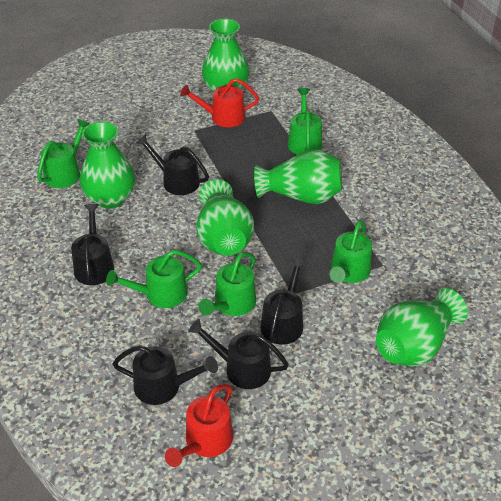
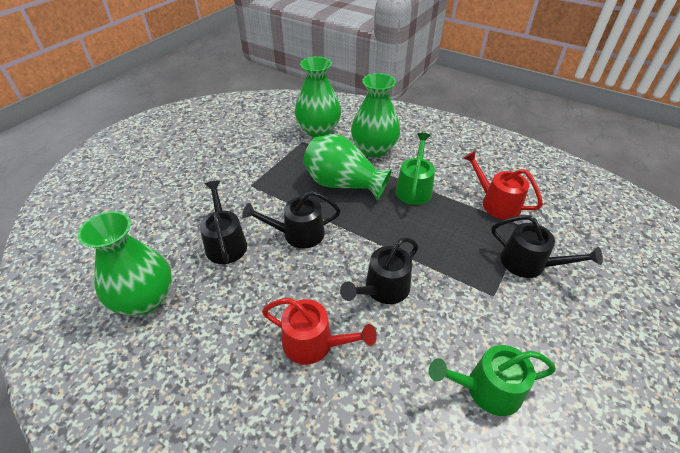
black watering can: [71,204,114,285] [113,345,218,405] [136,134,209,195] [188,319,289,389] [261,258,306,345] = 5 -> [200,181,247,264] [242,191,341,249] [340,237,418,304] [491,215,603,278] = 4
green vase: [80,121,135,208] [196,180,254,256] [202,19,250,92] [254,149,342,204] [376,288,468,366] = 5 -> [77,211,172,315] [295,57,341,137] [303,134,392,200] [351,73,400,157] = 4
green watering can: [37,119,90,188] [106,250,202,308] [198,252,256,316] [288,88,322,155] [329,220,372,283] = 5 -> [396,133,435,205] [429,345,556,416] = 2

